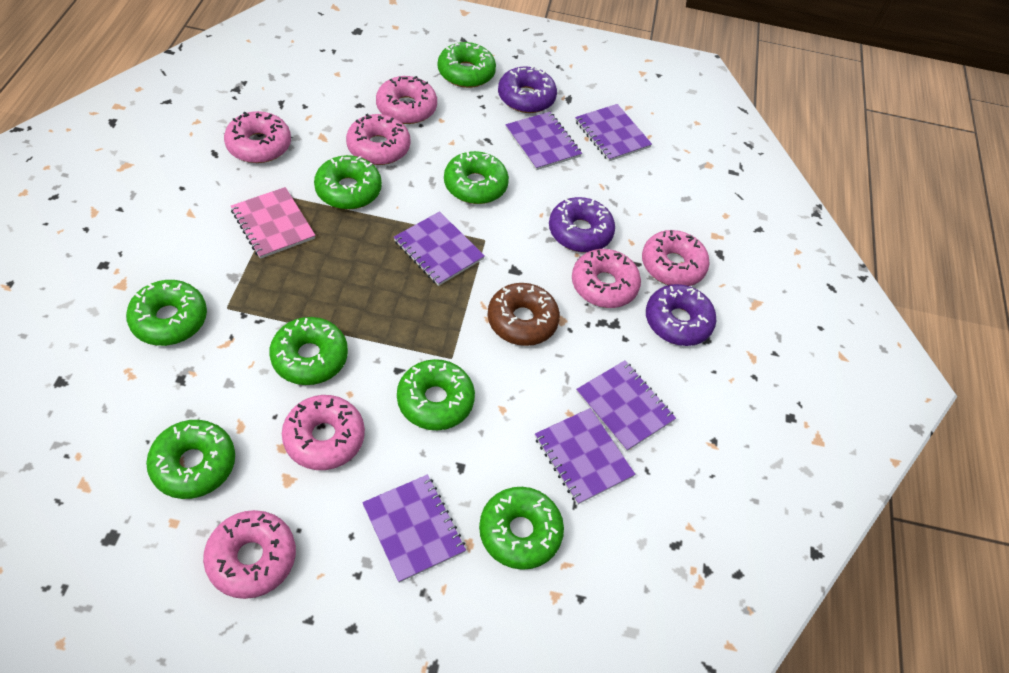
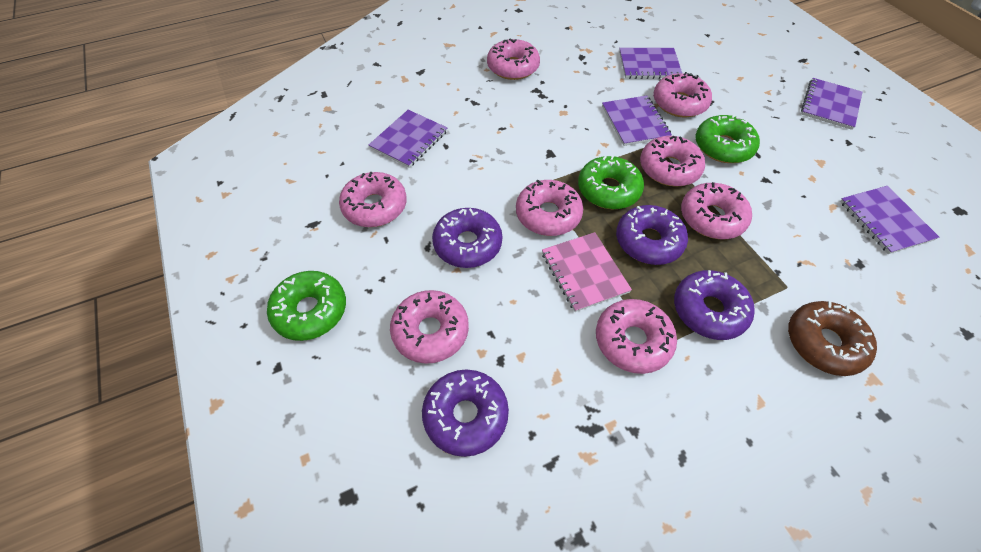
green donut: [126,280,207,346] [146,420,235,499] [269,317,348,385] [314,155,382,210] [397,359,475,430] [438,41,496,88] [444,151,509,204] [479,487,564,570] = 8 -> [267,271,346,341] [578,156,644,209] [695,114,760,163] = 3
pink donut: [203,510,296,599] [224,111,291,163] [282,395,365,470] [346,114,410,165] [376,76,437,124] [572,249,641,308] [642,230,710,286] = 7 -> [339,172,407,227] [390,290,469,364] [487,39,540,80] [516,180,583,236] [596,299,677,374] [640,136,705,186] [653,72,712,117] [681,182,752,239] = 8
purple donut: [498,66,557,113] [549,197,615,252] [646,284,716,346] = 3 -> [422,370,509,457] [432,208,502,268] [616,205,688,265] [674,270,755,340] = 4
purple notebook: [362,475,466,583] [394,211,485,286] [505,112,582,170] [535,408,635,505] [575,104,652,161] [576,361,676,451] = 6 -> [369,110,447,168] [602,96,672,146] [619,48,682,79] [801,78,862,130] [840,186,939,254] = 5

